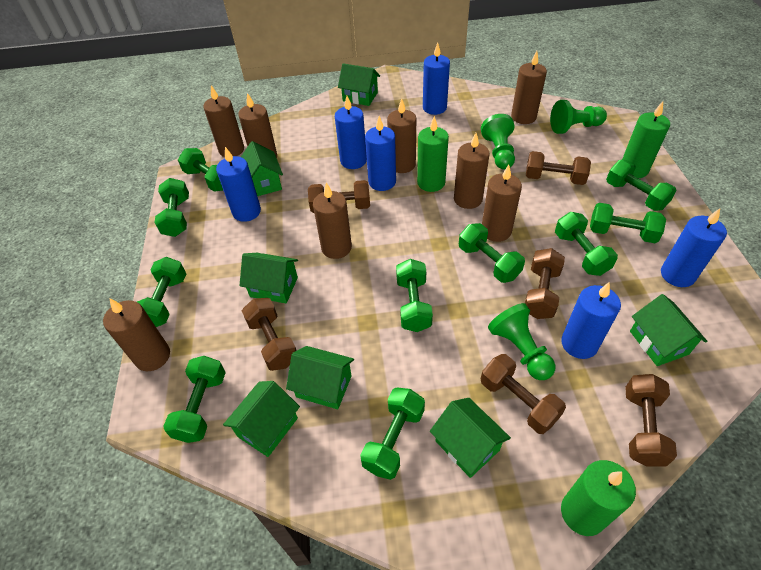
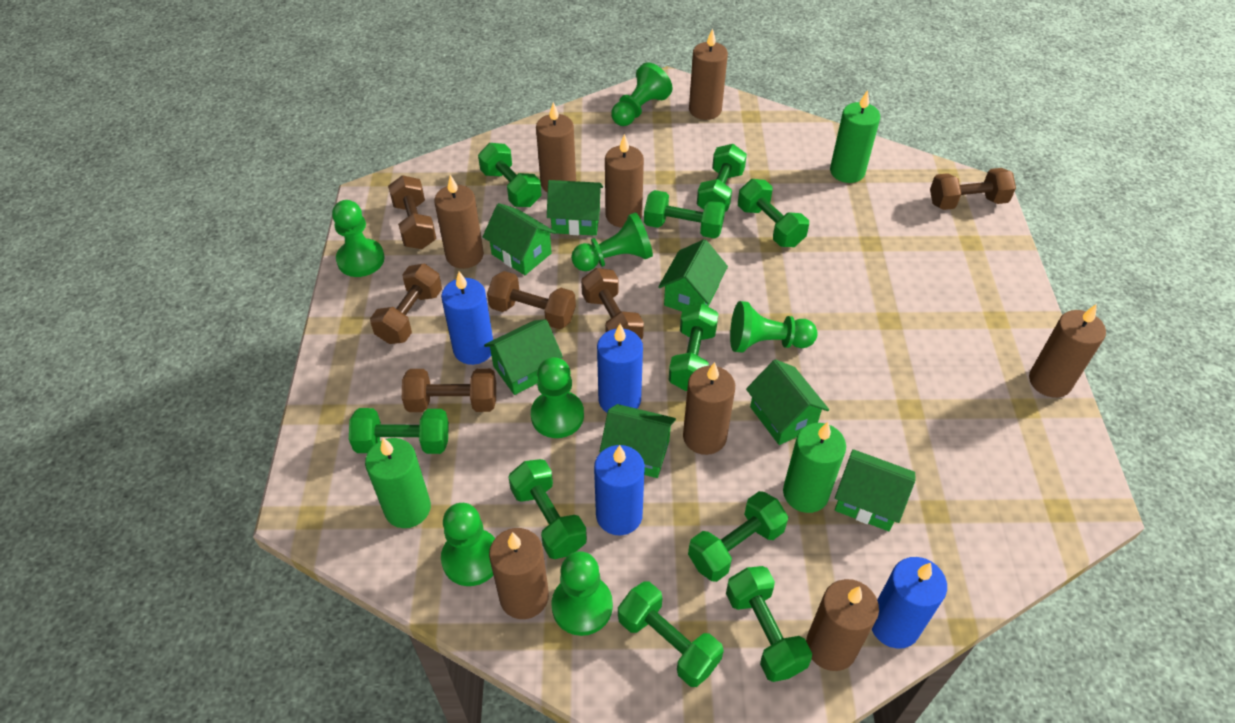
blue candle: [216,147,261,222] [335,96,367,169] [365,116,396,191] [423,43,450,115] [561,282,621,359] [661,208,727,287] = 6 -> [441,271,493,365] [594,445,645,536] [597,324,643,413] [871,557,947,649] = 4
green pawn: [481,114,515,169] [488,303,555,380] [550,100,607,134] = 3 -> [332,200,385,277] [441,503,495,586] [531,357,584,438] [551,551,613,636] [571,212,653,271] [611,63,672,126] [730,301,817,353] = 7

